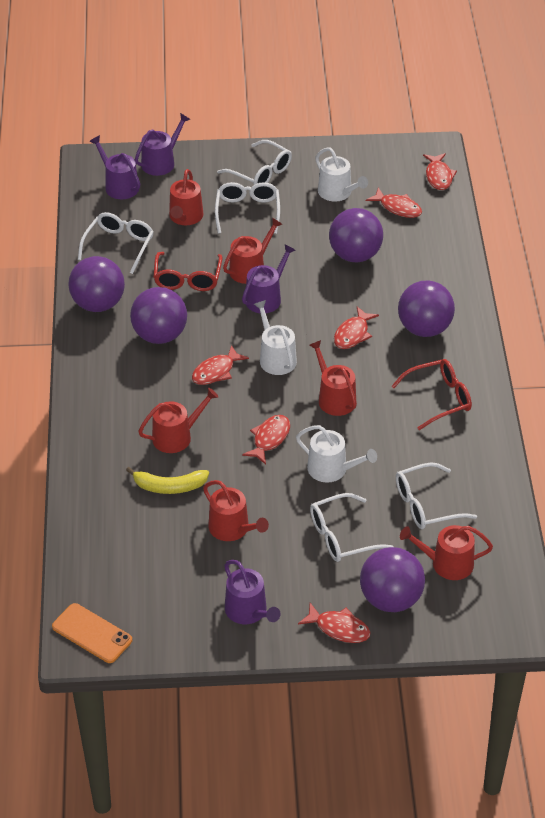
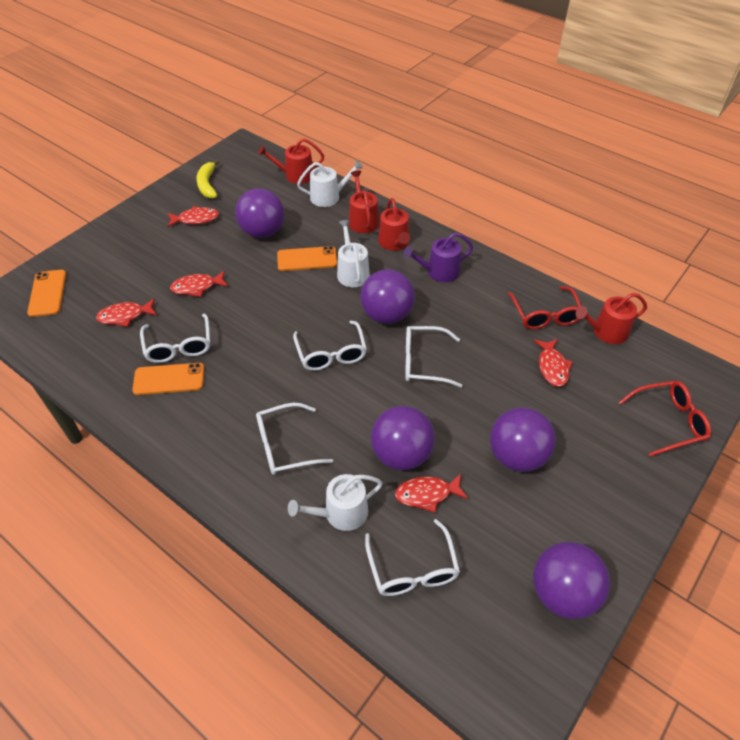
orange phone: [52,603,132,663] = 1 -> [27,270,66,317] [132,363,204,395] [277,246,337,271] = 3
purple watering can: [89,135,140,199] [135,113,190,176] [224,560,280,624] [242,245,295,313] = 4 -> [403,232,473,282] = 1
red fish: [192,345,249,385] [242,415,290,464] [298,603,371,643] [334,307,379,349] [366,187,422,218] [423,153,457,190] = 6 -> [96,298,157,327] [167,206,219,227] [170,271,228,297] [395,474,468,513] [534,339,573,387] = 5
red watering can: [138,388,219,453] [169,169,203,225] [203,480,269,541] [223,218,282,284] [309,340,357,416] [400,525,493,580] = 6 -> [258,138,324,184] [349,171,379,233] [378,198,410,251] [576,293,647,344] = 4

